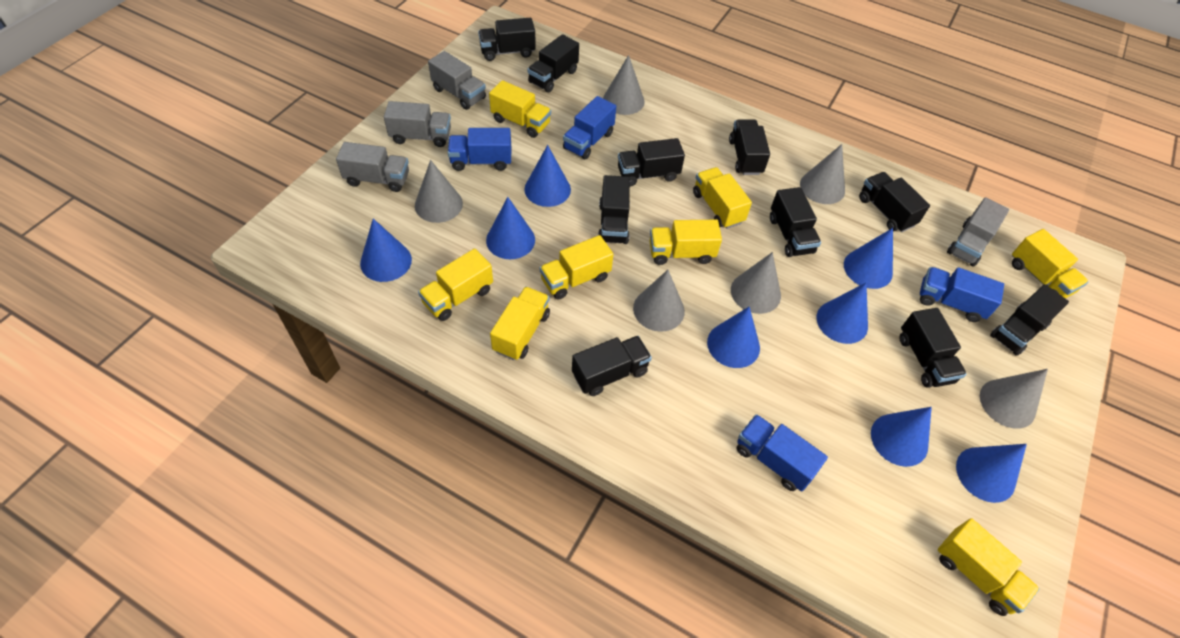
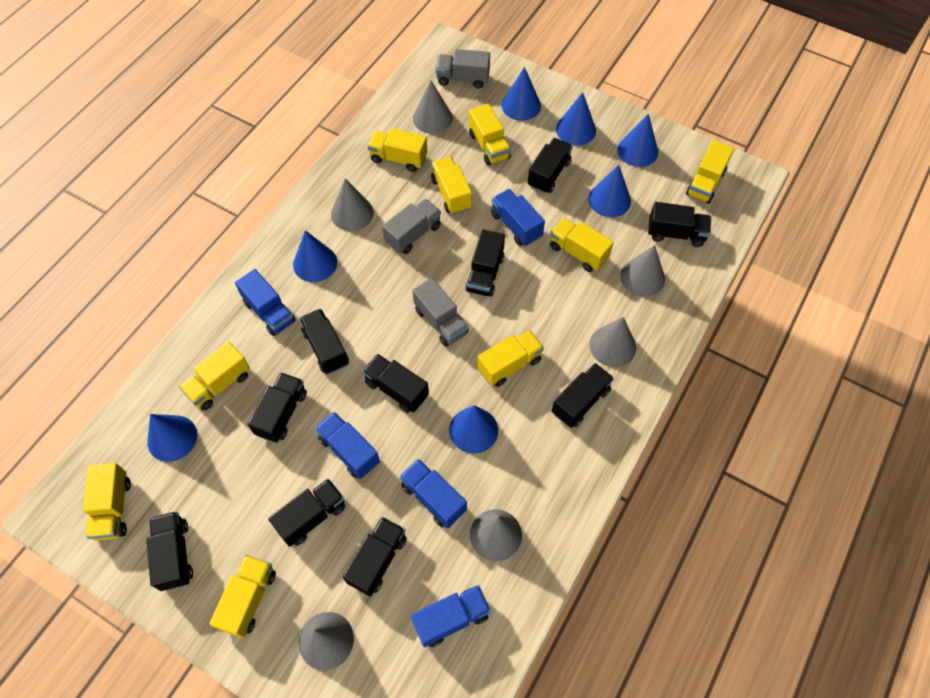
blue cone: [360,219,412,282] [486,197,535,259] [524,145,571,207] [707,307,760,368] [817,283,868,344] [844,228,893,289] [871,407,932,467] [956,444,1027,503] = 8 -> [147,414,197,462] [293,230,337,282] [449,405,498,454] [502,67,541,121] [556,92,596,146] [589,165,631,217] [617,114,658,167] = 7
blue truck: [448,128,511,171] [563,96,616,159] [736,414,828,492] [920,267,1004,322] = 4 -> [235,269,296,336] [315,412,380,479] [399,459,467,529] [411,585,491,647] [491,189,545,246] = 5
grey truck: [336,142,409,192] [384,101,451,147] [428,51,486,110] [947,197,1009,266] = 4 -> [382,199,441,254] [412,278,469,347] [436,49,490,89] = 3
yellow truck: [418,249,493,321] [489,80,551,138] [490,287,550,360] [540,235,613,300] [650,220,722,265] [693,167,752,229] [938,518,1040,616] [1012,229,1088,299] = 8 -> [83,463,131,541] [179,342,250,411] [209,555,276,638] [368,128,427,172] [431,157,472,215] [469,103,511,165] [477,330,544,387] [550,218,614,272] [686,140,734,204] = 9

